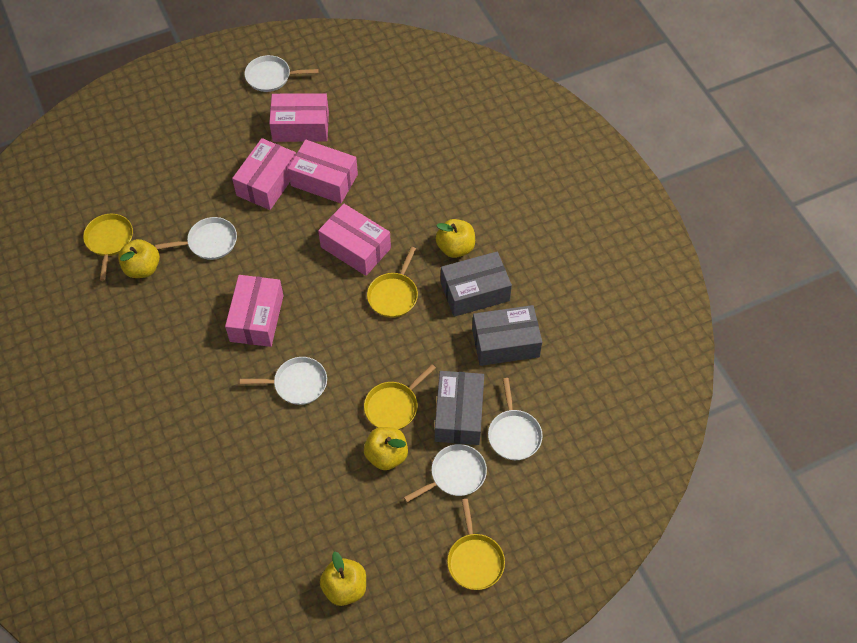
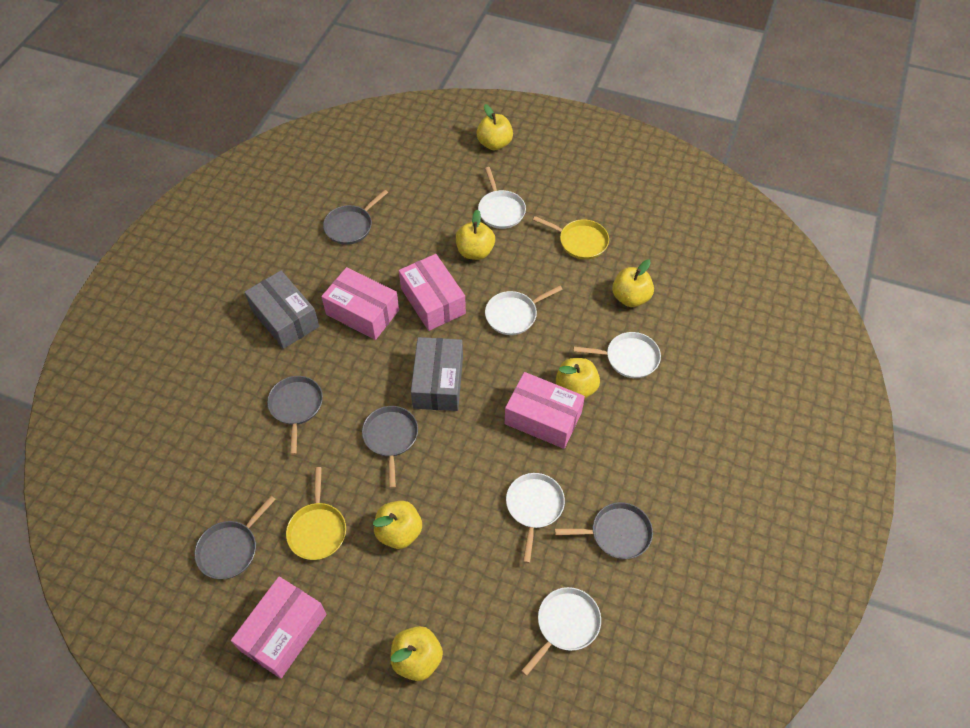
grey box: [435,371,484,445] [441,252,512,317] [472,305,542,366] = 3 -> [244,271,319,349] [411,337,463,411] = 2
grey pan: none = 0 -> [195,496,276,579] [267,376,323,455] [323,190,388,245] [362,406,418,489] [555,502,653,559] = 5
pink box: [225,275,284,347] [232,138,296,210] [269,93,329,142] [288,140,358,203] [318,204,391,276] = 5 -> [231,576,327,679] [321,267,399,340] [399,254,466,331] [505,372,585,449] = 4
yellow apple: [118,239,160,278] [320,551,366,606] [364,427,408,470] [436,219,475,258] = 4 -> [373,501,422,549] [390,626,443,681] [456,209,495,260] [476,104,513,150] [556,358,600,399] [612,259,654,307] = 6
yellow pan: [83,214,133,281] [364,364,436,430] [367,247,418,318] [447,499,505,590] = 4 -> [286,467,346,560] [533,216,609,260] = 2

